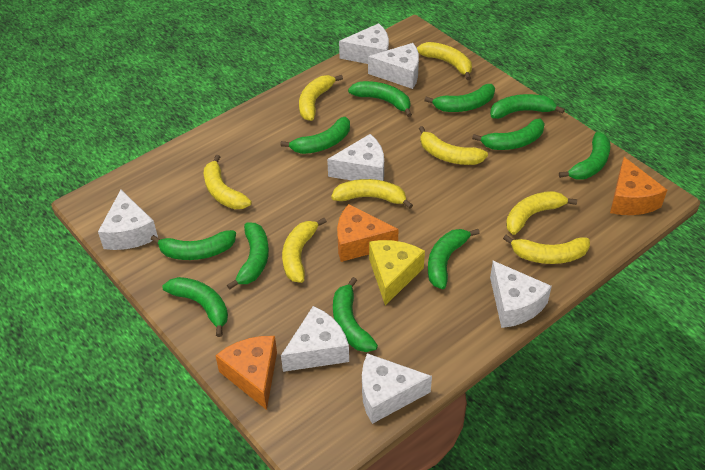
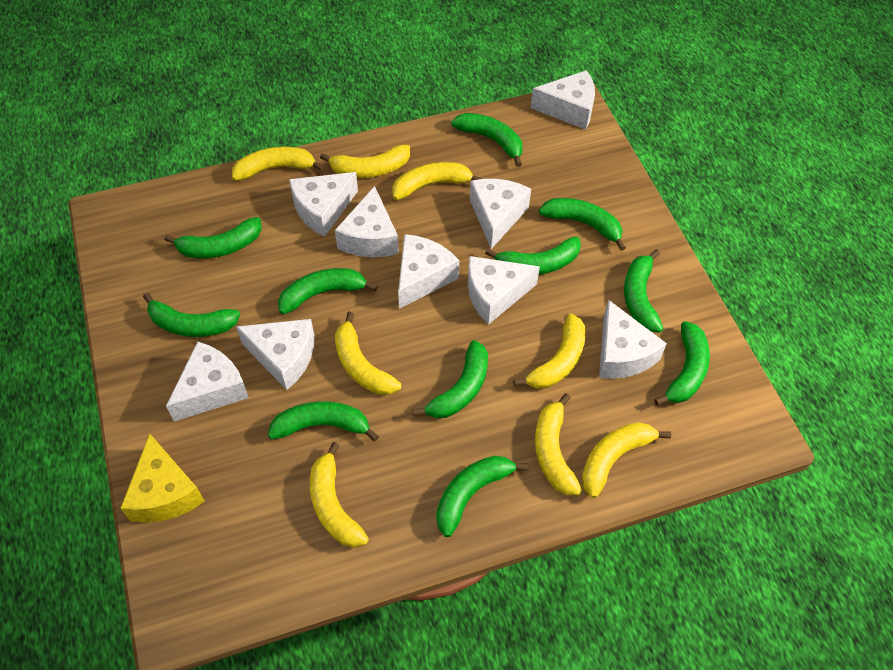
orange cheese: [215,336,277,410] [337,204,399,262] [610,157,667,215] = 3 -> none = 0
white cheese: [98,190,158,250] [281,306,349,372] [327,134,384,181] [339,23,389,64] [362,353,432,424] [368,43,419,89] [490,261,552,328] = 7 -> [166,341,249,422] [236,319,315,390] [289,172,358,237] [335,186,399,257] [398,234,459,309] [468,256,540,325] [470,179,531,249] [530,70,595,130] [599,300,667,379] = 9

